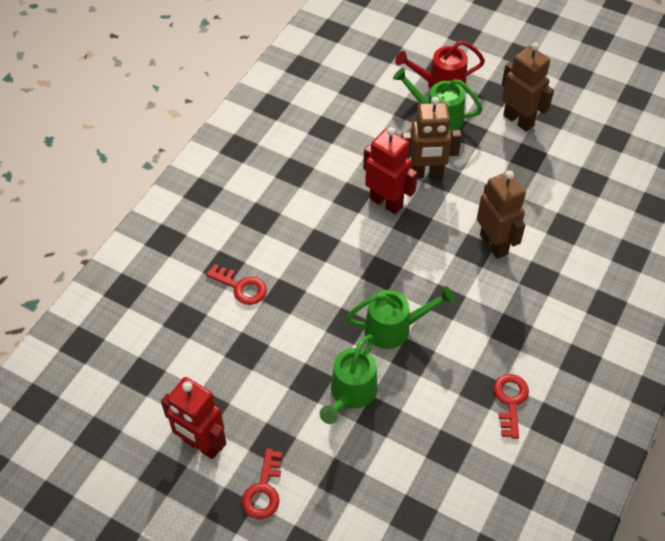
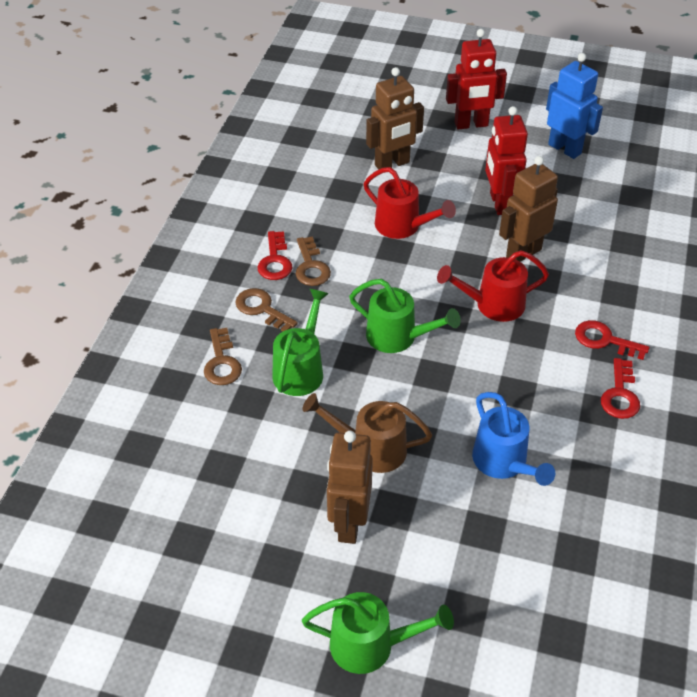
blue robot: none = 0 -> [546,53,603,159] = 1
blue watering can: none = 0 -> [472,392,555,486] = 1
brown key: none = 0 -> [204,328,242,385] [235,288,298,332] [296,236,331,286] = 3
brown watering can: none = 0 -> [302,393,432,473] = 1
red watering can: [395,41,485,90] = 1 -> [364,167,456,239] [437,250,549,322] = 2

